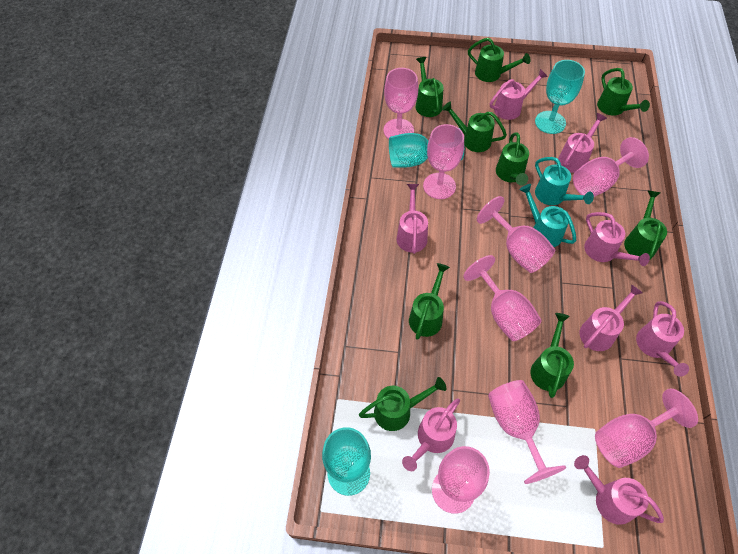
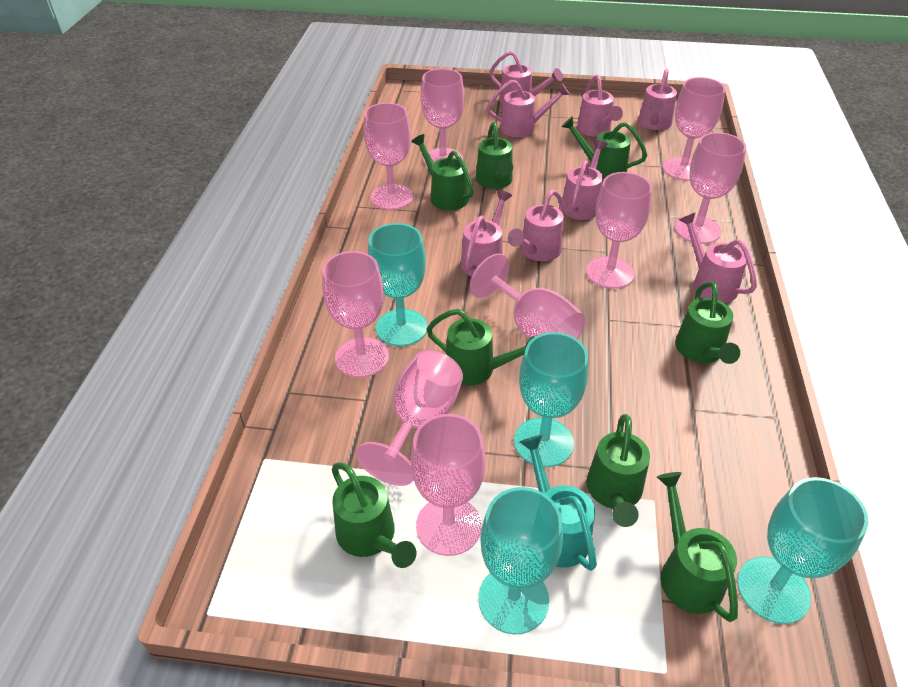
green watering can: [359,377,446,431] [409,263,450,340] [416,57,444,117] [442,102,507,152] [468,38,530,82] [496,133,529,186] [530,313,574,398] [597,68,650,116] [624,191,667,259] = 9 -> [332,462,416,568] [411,134,474,210] [426,309,534,385] [476,122,513,189] [562,116,647,180] [586,414,650,527] [657,472,738,622] [675,281,740,364] = 8
pink goblet: [383,68,418,139] [423,124,464,199] [432,446,490,514] [463,255,542,341] [477,196,555,273] [488,380,566,484] [573,137,649,197] [595,389,698,468] = 8 -> [322,251,389,378] [356,350,463,486] [364,103,413,210] [411,414,486,556] [421,68,464,166] [470,254,585,339] [586,172,652,289] [662,77,725,181] [675,132,746,244] = 9
turquoise goblet: [322,427,371,496] [389,128,464,168] [535,60,585,134] = 3 -> [368,223,428,346] [478,487,563,634] [514,332,588,467] [737,477,869,624] = 4
turquoise watering can: [519,184,576,247] [535,157,594,205] = 2 -> [520,435,597,571] = 1

